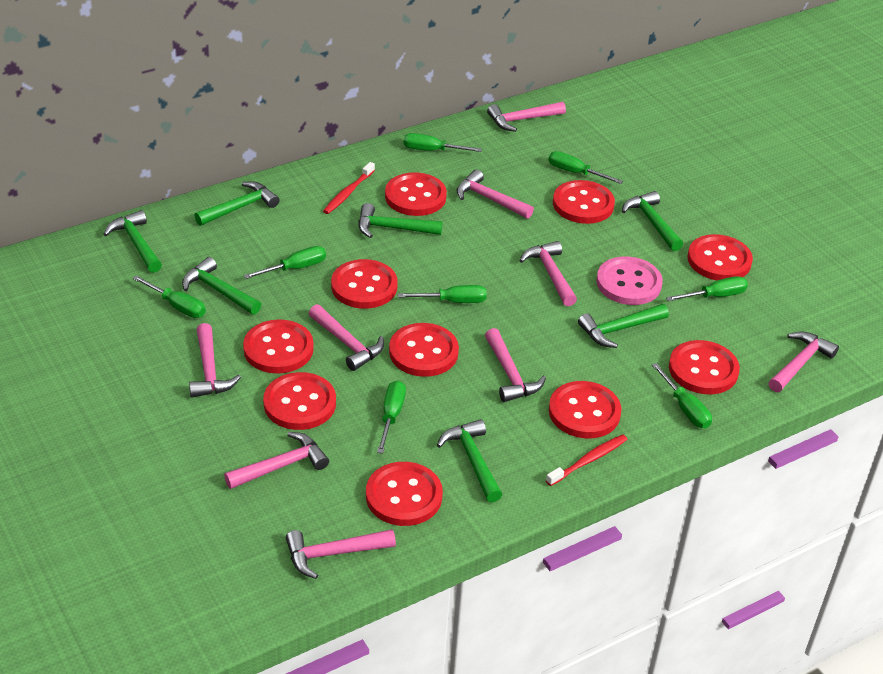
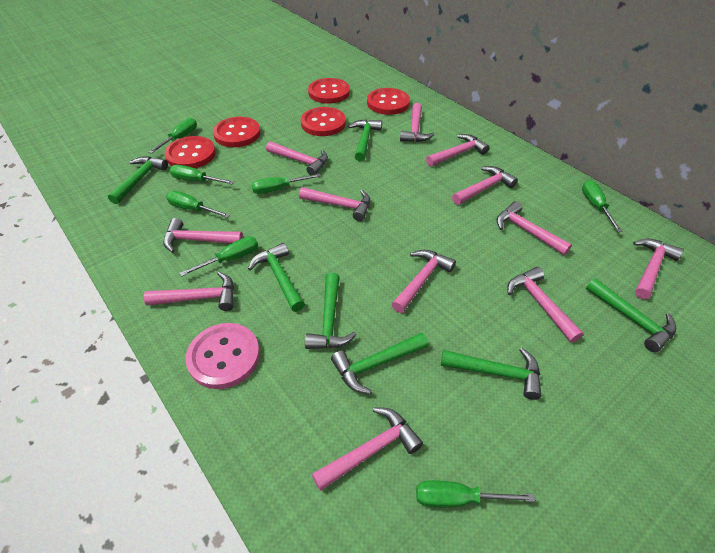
green screwdriver: [133,275,206,318] [244,246,326,279] [377,380,406,454] [398,285,487,303] [403,133,482,152] [548,151,623,184] [652,363,712,428] [666,276,748,301] = 8 -> [149,118,197,154] [166,191,230,218] [170,165,234,184] [180,237,258,277] [251,174,321,194] [416,480,535,508] [582,180,622,232] = 7
pink hammer: [189,323,241,398] [224,432,329,489] [286,529,396,579] [309,304,384,371] [456,169,534,219] [485,328,546,402] [487,102,566,132] [519,241,577,306] [769,332,839,392] = 9 -> [144,272,234,311] [163,218,243,253] [266,141,328,175] [299,187,370,221] [312,407,423,491] [392,250,456,313] [400,103,435,142] [426,134,489,167] [452,166,518,205] [496,201,572,255] [507,267,583,343] [633,239,684,299] = 12
red button: [243,319,314,374] [263,372,336,430] [331,259,398,309] [366,462,443,526] [385,172,447,216] [389,323,459,377] [549,381,621,438] [553,180,615,224] [669,340,740,394] [687,234,753,280] = 10 -> [164,136,216,168] [213,117,261,147] [301,107,346,136] [308,78,350,104] [367,88,410,115] = 5
red toothbrush: [323,162,375,214] [546,434,628,486] = 2 -> none = 0

